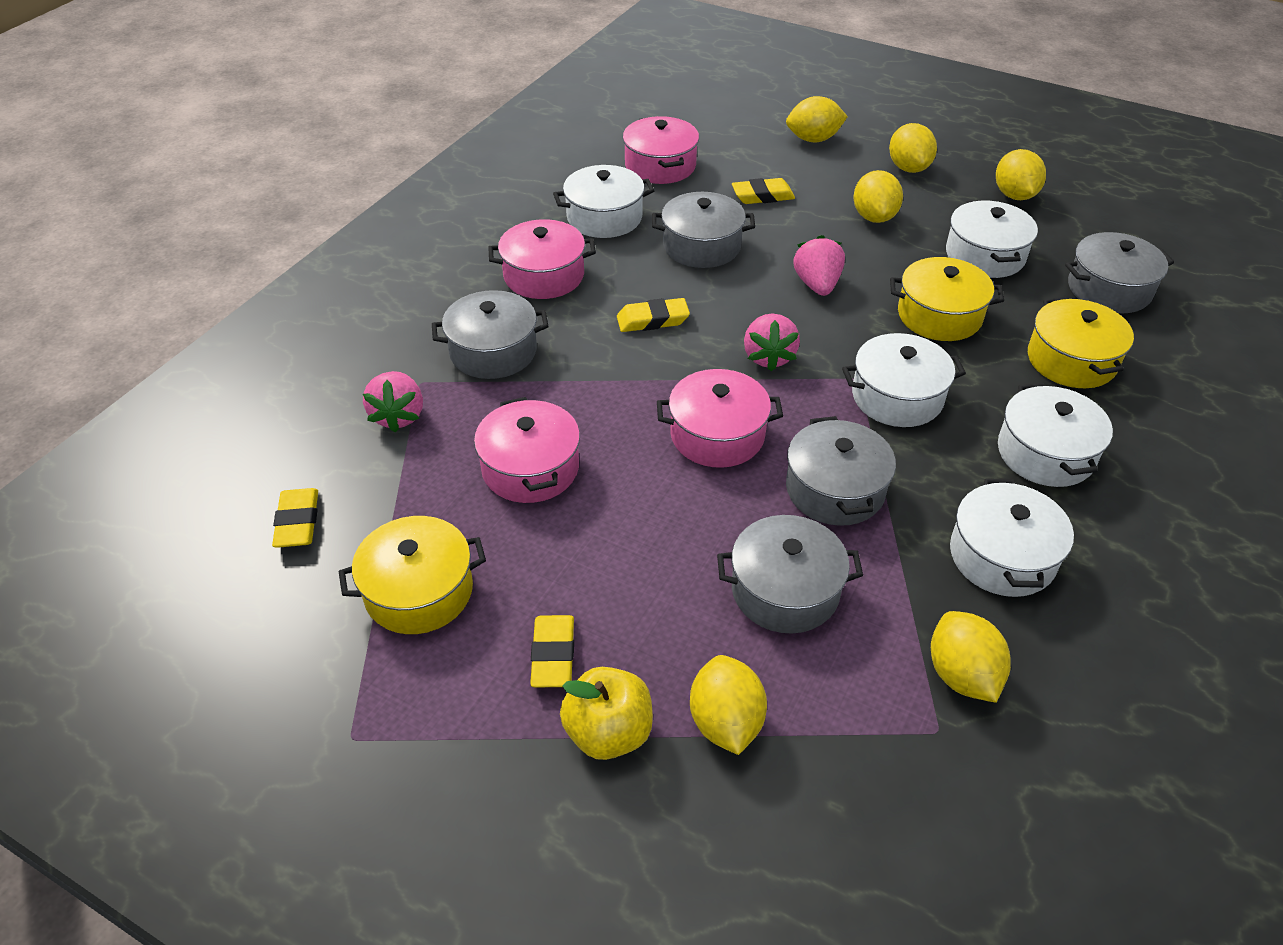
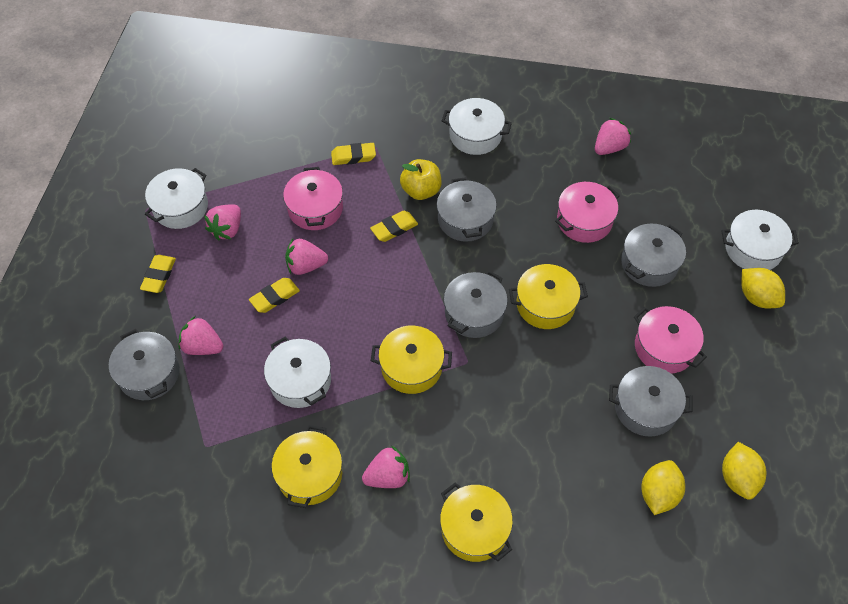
pink pot: [474,397,580,503] [488,219,596,299] [623,116,699,184] [657,369,783,468] = 4 -> [283,167,343,230] [555,182,620,243] [634,306,707,374] = 3
pink strawberry: [363,371,423,433] [744,313,800,371] [794,235,845,296] = 3 -> [178,316,223,355] [204,204,241,240] [285,239,328,275] [362,445,410,488] [595,118,631,155] = 5
white pot: [553,165,654,238] [842,333,966,427] [946,200,1038,278] [950,478,1074,597] [998,383,1113,487] = 5 -> [145,168,208,229] [264,337,331,408] [442,98,512,155] [721,210,799,270] = 4
yellow lemon: [690,655,767,755] [786,96,848,142] [853,170,903,223] [889,123,937,173] [931,611,1011,703] [996,149,1046,200] = 6 -> [641,460,685,515] [722,442,766,500] [741,268,785,308] = 3
yellow pot: [338,516,486,634] [890,257,1004,341] [1028,297,1134,388] = 3 -> [272,425,342,508] [371,326,452,394] [440,483,513,562] [509,264,588,329] = 4

